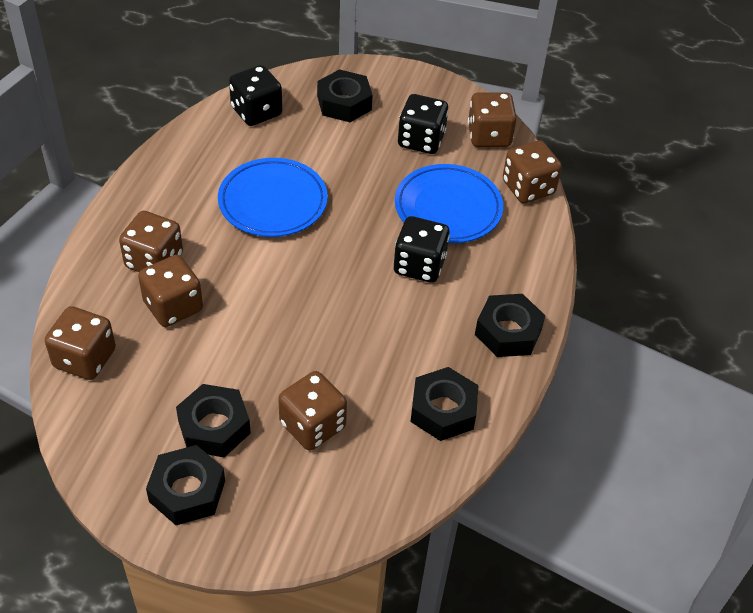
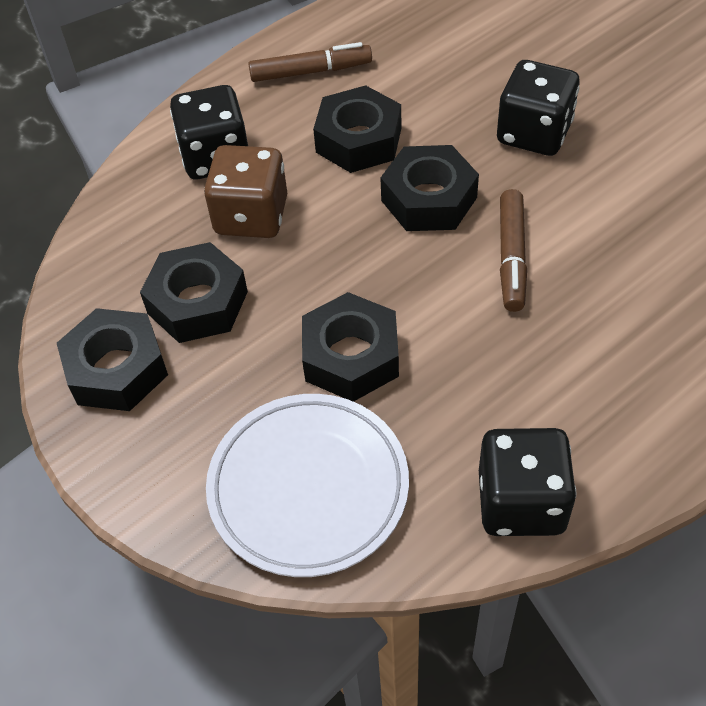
blue plate: [218,158,328,237] [395,164,503,243] = 2 -> none = 0
brown dice: [45,306,116,380] [119,211,183,272] [138,255,203,327] [278,371,347,451] [468,92,517,147] [503,140,562,203] = 6 -> [204,145,287,238] = 1
brown marker: none = 0 -> [248,42,372,82] [500,189,527,312] = 2
white plate: none = 0 -> [206,394,409,577] = 1

